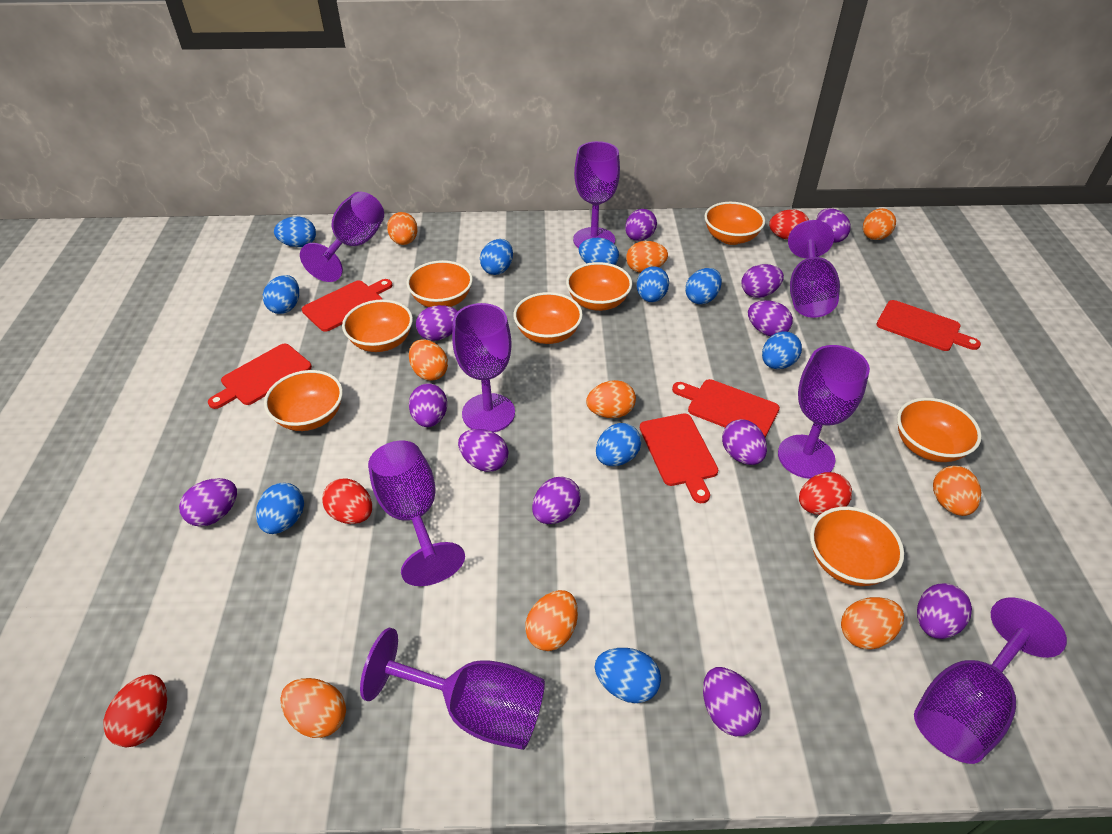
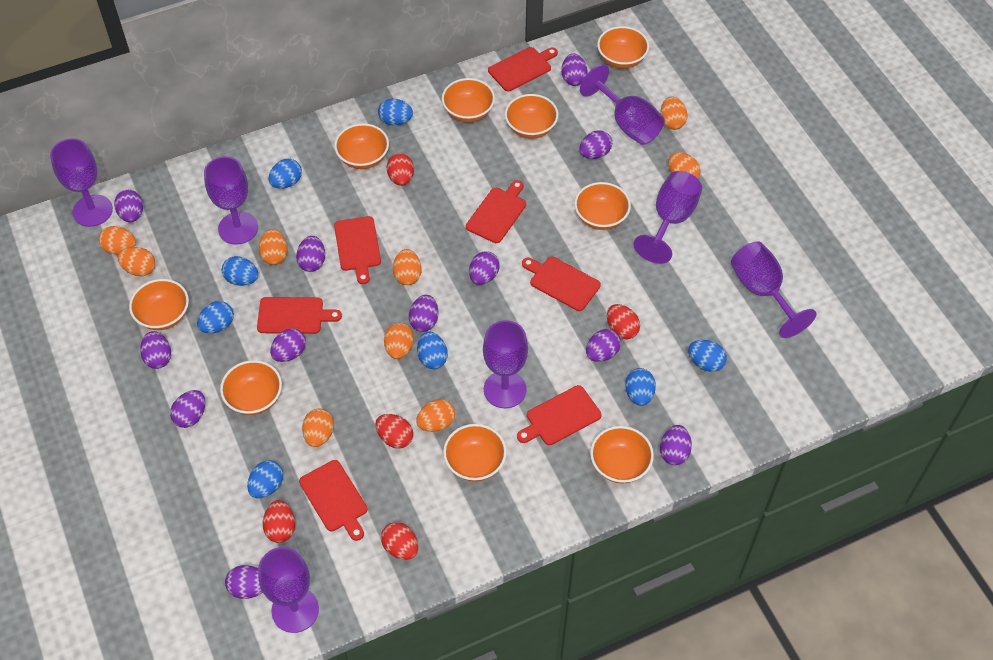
blue egg: [256,483,304,534] [263,275,299,314] [274,216,316,247] [480,239,513,275] [579,238,619,265] [595,648,661,703] [596,423,641,466] [636,266,669,302] [685,268,722,304] [762,331,802,369] = 10 -> [197,301,234,334] [222,256,258,286] [247,461,283,498] [268,159,302,189] [378,99,413,126] [417,332,448,369] [625,368,656,406] [688,340,727,372] = 8
orange bowl: [264,370,343,431] [342,299,413,352] [406,260,473,307] [513,292,583,344] [566,262,632,311] [704,202,765,245] [810,506,904,586] [897,398,982,462] = 8 -> [129,279,189,330] [220,360,282,415] [334,123,389,169] [442,78,495,122] [443,424,507,481] [505,94,558,139] [574,182,631,230] [590,426,654,483] [597,26,649,68] = 9
purple goblet: [300,192,384,282] [360,628,545,750] [368,441,465,586] [452,303,515,432] [573,141,620,248] [778,345,870,479] [788,220,840,318] [914,598,1067,764] = 8 -> [50,138,113,227] [204,156,258,245] [258,547,319,633] [483,320,528,408] [580,64,665,145] [633,171,702,264] [731,241,817,338] = 7
red cutting board: [208,343,312,409] [302,279,392,332] [640,413,718,503] [672,379,780,437] [876,300,981,351] = 5 -> [257,297,342,334] [299,460,368,541] [334,216,381,284] [466,180,526,243] [488,47,558,92] [517,385,602,445] [522,257,601,311] = 7
red egg: [103,674,167,747] [322,478,372,524] [769,209,809,240] [799,472,852,515] = 4 -> [263,500,295,543] [375,414,413,449] [381,522,418,560] [387,153,414,186] [607,304,640,340] = 5

